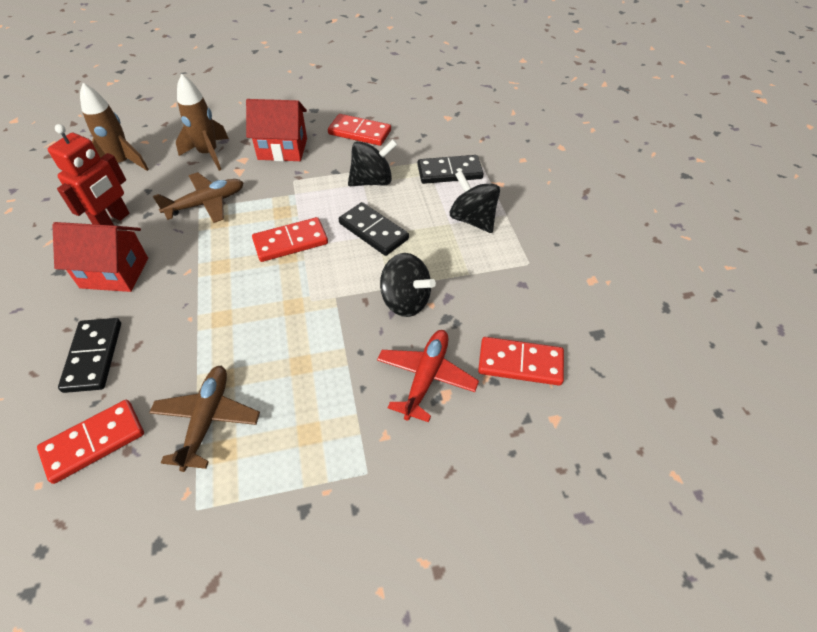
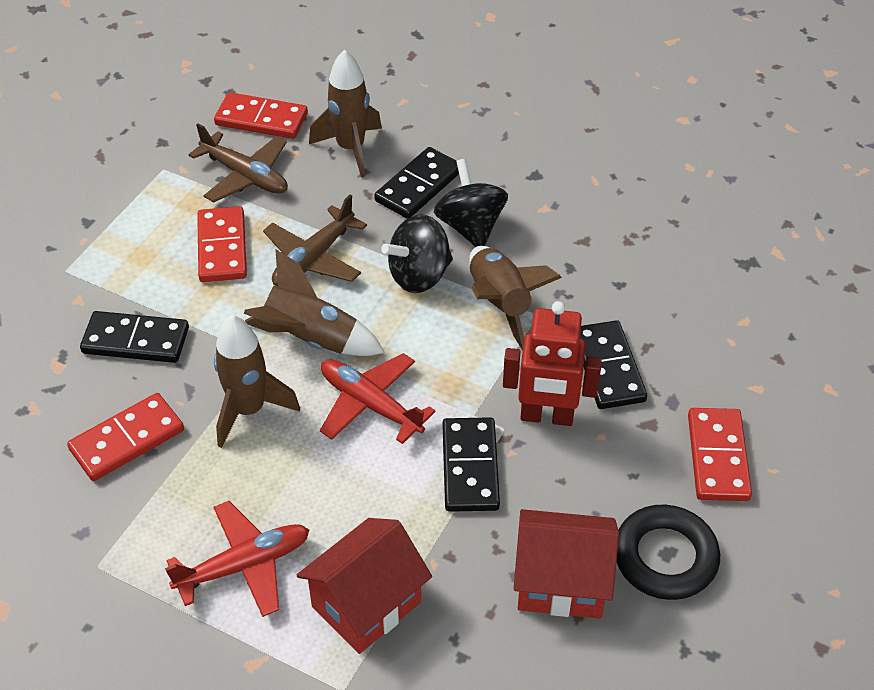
black domino: [58,318,121,393] [339,202,409,256] [418,155,484,184] = 3 -> [80,311,189,363] [374,147,459,219] [443,417,500,512] [580,320,647,409] = 4
black ring: none = 0 -> [617,505,720,600] = 1
black spinning top: [348,140,398,186] [380,253,436,317] [450,171,500,233] = 3 -> [381,214,453,293] [434,159,508,247] = 2
brown rocket: [80,83,149,171] [176,74,229,171] = 2 -> [214,315,300,448] [243,249,385,356] [309,49,382,178] [469,246,562,351] = 4
red plane: [377,330,479,422] = 1 -> [165,501,309,617] [320,353,436,444] = 2

